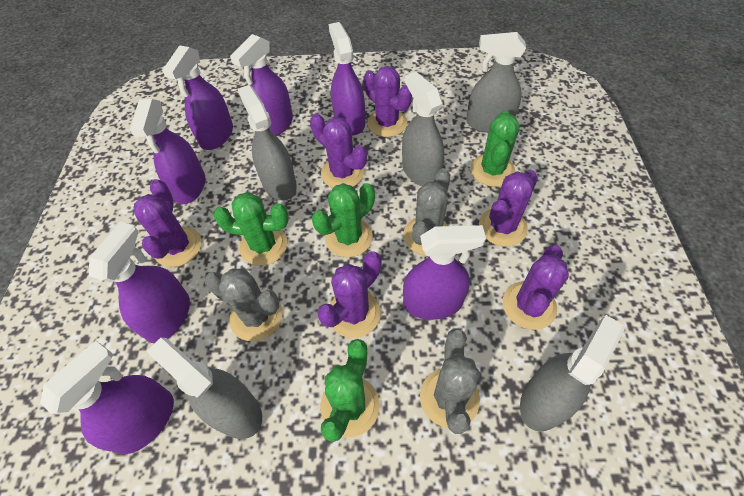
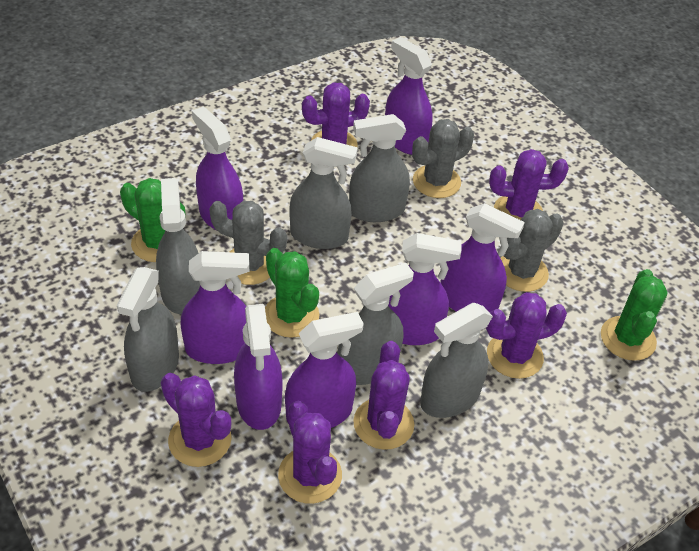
green cactus: [213,192,289,266] [312,183,375,257] [320,339,380,442] [471,111,520,187] = 4 -> [120,178,186,262] [265,248,320,338] [601,269,668,361] = 3
grey spray bottle: [146,338,262,439] [238,85,297,200] [402,71,444,186] [466,32,526,133] [520,315,624,432] = 5 -> [117,267,179,392] [156,178,200,314] [290,137,358,249] [338,263,414,385] [349,114,410,222] [420,303,493,418] = 6

